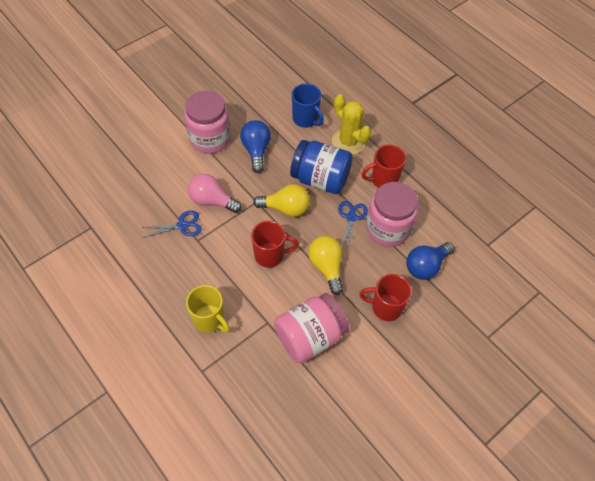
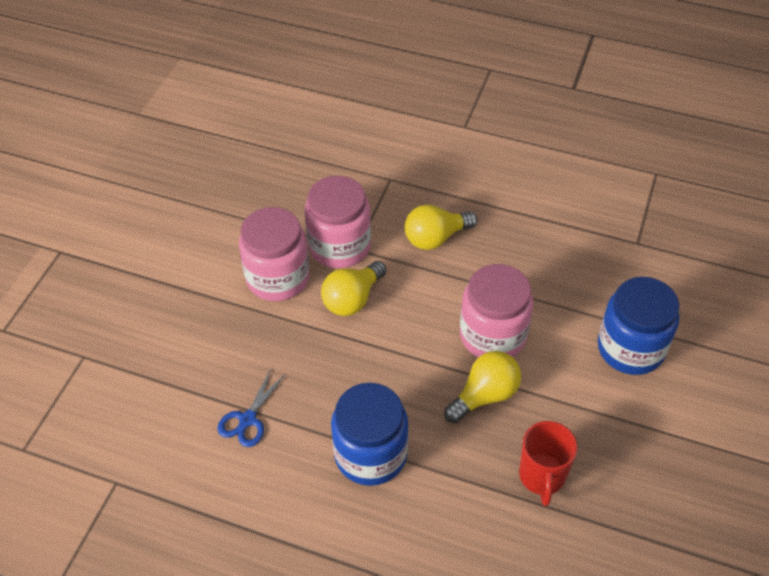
blue jar: [290,140,352,194] = 1 -> [331,383,409,486] [598,277,679,375] = 2
blue light bulb: [240,120,271,173] [406,242,454,280] = 2 -> none = 0
blue mug: [292,83,324,128] = 1 -> none = 0
blue scissors: [142,211,202,238] [338,201,368,248] = 2 -> [217,369,286,447] = 1
pink light bulb: [188,174,242,213] = 1 -> none = 0
red mug: [251,221,299,268] [359,274,411,321] [361,145,406,188] = 3 -> [519,421,578,506] = 1
yellow cactus: [332,94,371,155] = 1 -> none = 0
yellow light bulb: [253,184,310,217] [308,236,343,295] = 2 -> [321,261,387,316] [405,204,477,250] [444,351,521,423] = 3
yellow mug: [186,285,230,333] = 1 -> none = 0

